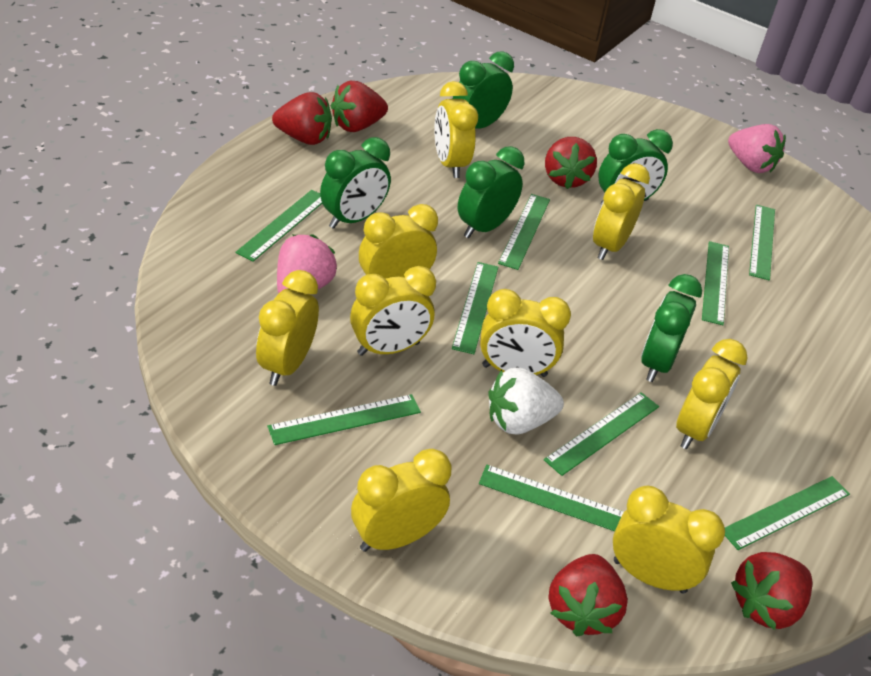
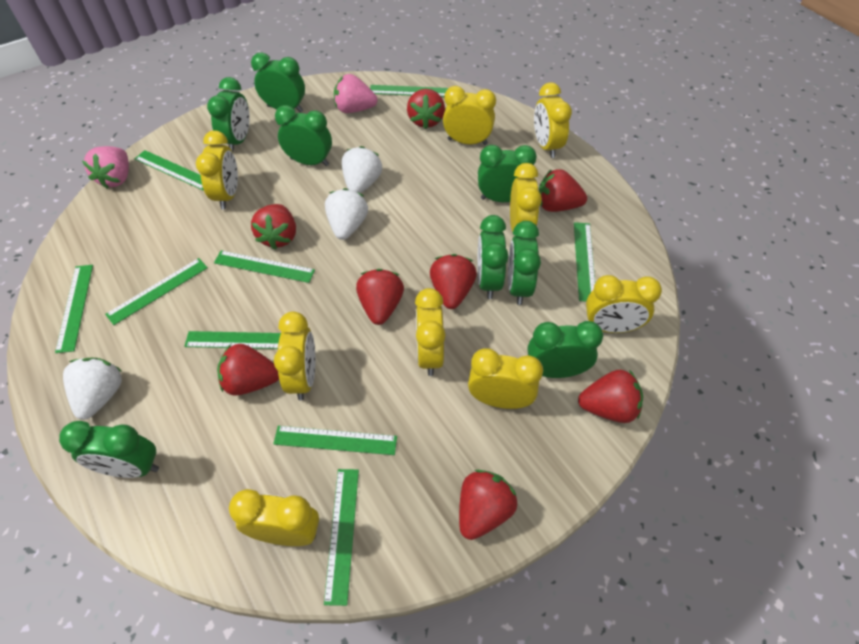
green clock: [320,137,391,229] [453,51,514,129] [458,146,524,238] [598,129,673,205] [641,274,702,382] = 5 -> [59,421,159,478] [207,77,250,152] [251,52,305,113] [275,105,332,166] [477,215,508,299] [478,145,537,202] [508,221,541,305] [527,321,603,378] = 8
red strawberry: [272,92,332,145] [331,81,388,132] [545,137,597,189] [548,554,628,637] [731,552,812,630] = 5 -> [217,344,279,396] [251,204,296,250] [356,269,404,325] [407,89,445,129] [430,254,477,309] [459,470,517,540] [539,169,587,212] [578,370,643,423] = 8
white strawberry: [488,368,564,434] = 1 -> [63,358,122,420] [325,188,368,240] [342,146,382,193] = 3

